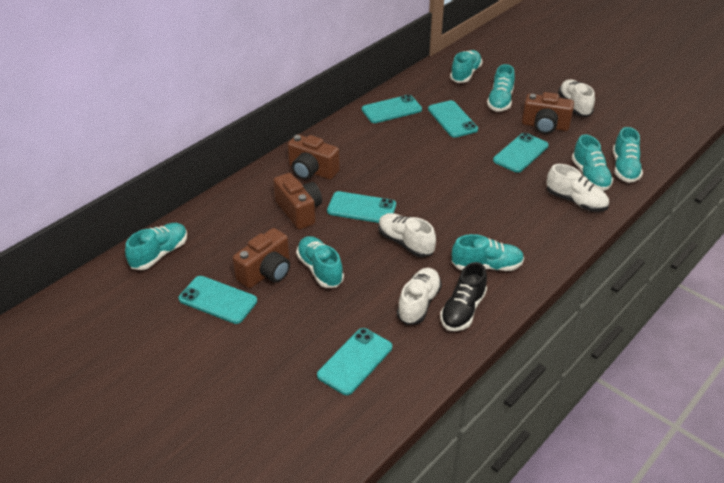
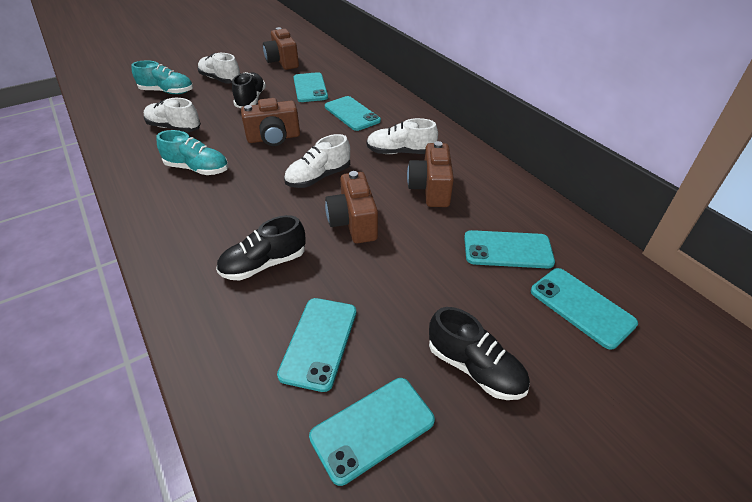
black shoe: [440,262,487,331] = 1 -> [216,215,306,281] [232,72,266,108] [429,307,530,400] = 3
turquoise shoe: [125,223,187,270] [296,236,344,288] [450,50,483,83] [452,234,524,271] [487,64,515,111] [572,135,613,191] [613,127,643,183] = 7 -> [132,60,193,94] [157,130,229,175] = 2

